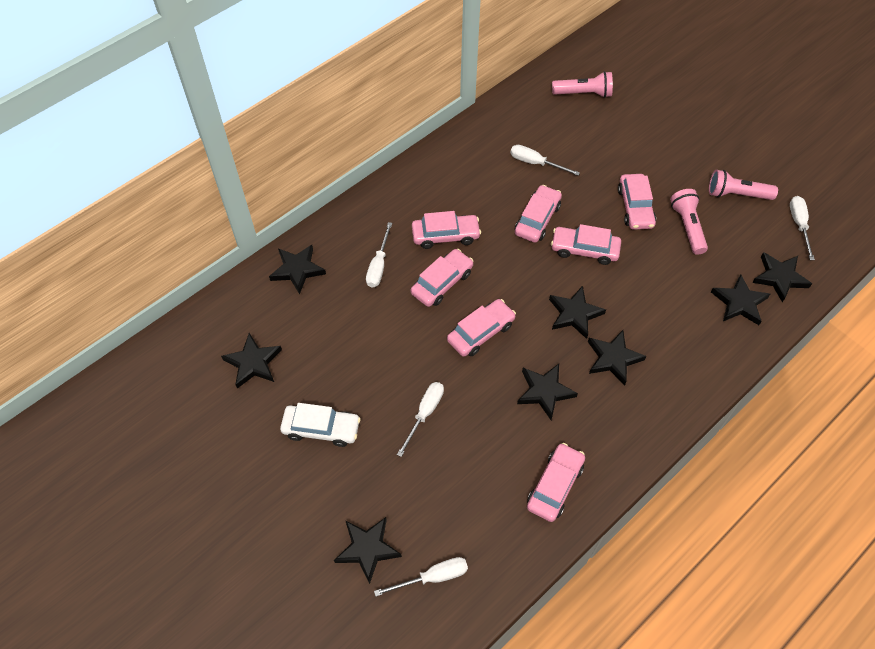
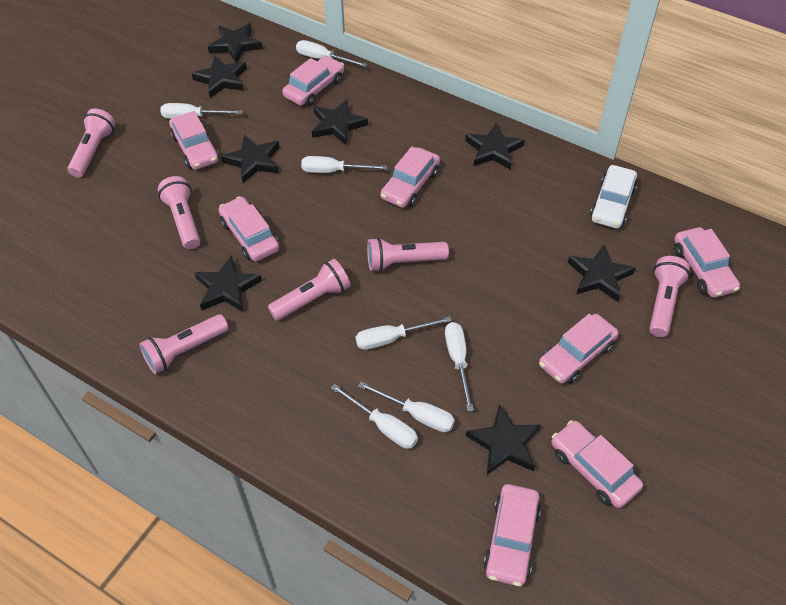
pink car: [411,249,474,307] [412,211,481,249] [447,299,516,357] [515,185,562,243] [527,443,585,522] [551,224,621,265] [618,174,656,230] = 7 -> [169,111,219,170] [219,196,279,262] [282,56,344,106] [380,146,440,208] [484,484,541,586] [539,314,618,384] [551,420,643,508] [674,227,740,298] = 8
pink flashlight: [552,71,613,98] [670,189,708,255] [709,170,778,200] = 3 -> [67,108,115,178] [140,314,229,374] [158,176,200,249] [268,259,350,321] [367,237,449,272] [649,256,690,337] = 6
white screwdriver: [366,222,392,288] [374,557,468,597] [397,382,444,457] [510,145,580,176] [790,196,815,260] = 5 -> [160,103,243,119] [296,40,368,67] [301,156,387,173] [331,384,418,449] [356,316,452,350] [358,381,455,432] [445,322,474,411] = 7

